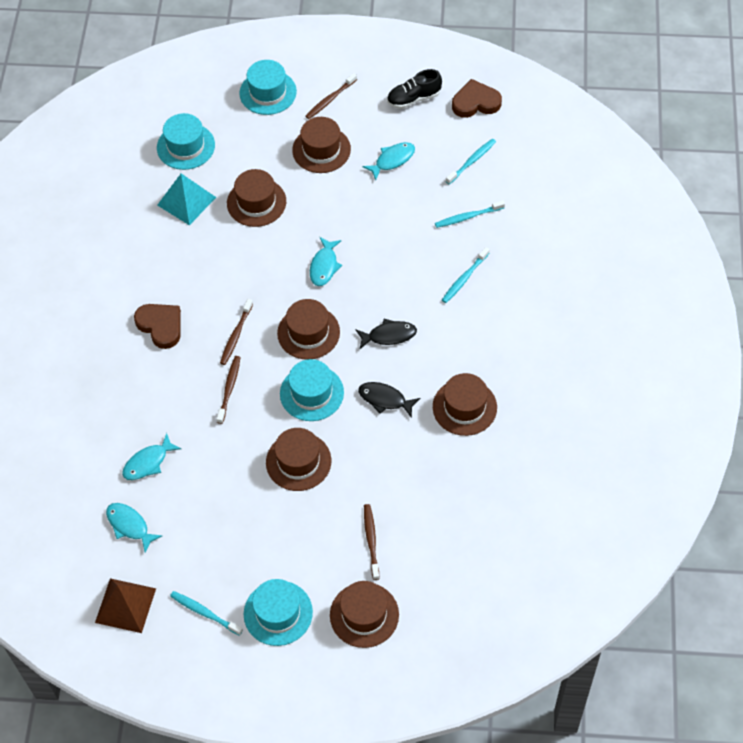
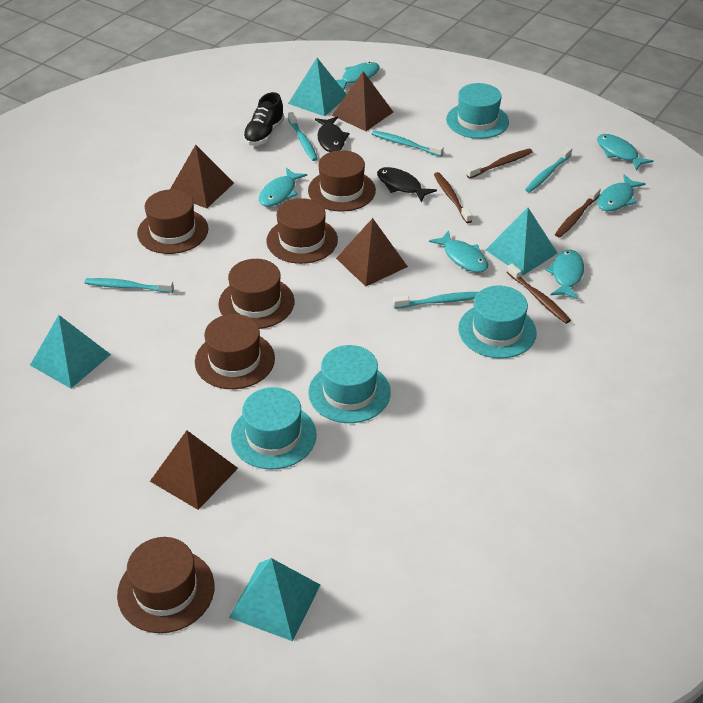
brown heart: [134,304,181,349] [452,79,502,118] = 2 -> none = 0
brown pyramid: [95,578,156,633] = 1 -> [150,430,238,510] [170,145,234,209] [332,71,393,131] [336,218,408,286] = 4
turquoise fish: [106,503,162,553] [122,433,181,480] [310,237,342,286] [362,142,415,180] = 4 -> [259,168,307,207] [336,62,379,90] [429,230,488,273] [545,250,584,299] [597,134,653,170] [597,174,646,211] = 6
turquoise pyramid: [157,173,216,225] = 1 -> [30,315,111,389] [229,558,320,641] [288,58,347,116] [486,207,558,275] = 4
turquoise toothbrush: [170,591,243,636] [435,200,505,228] [442,247,490,303] [446,139,496,184] = 4 -> [85,278,174,293] [288,112,318,161] [372,130,444,157] [393,292,479,309] [525,147,572,193] = 5

